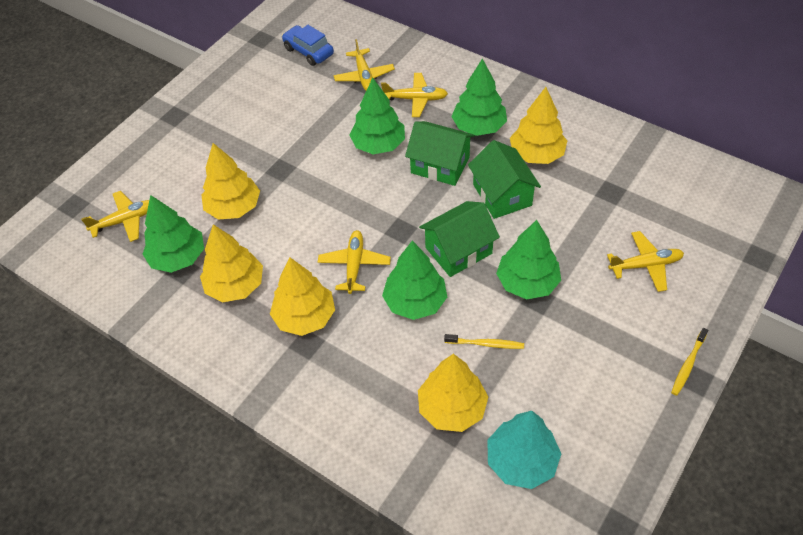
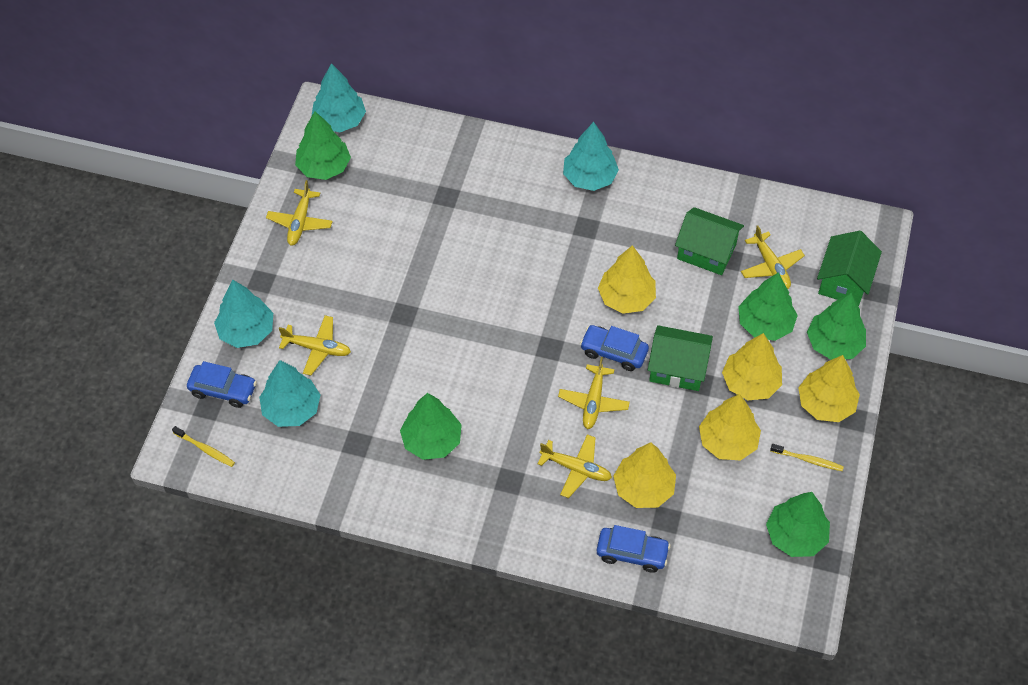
blue car: [282,25,334,66] = 1 -> [187,361,257,408] [580,325,649,371] [597,525,671,573] = 3
turquoise tree: [487,411,561,489] = 1 -> [214,280,273,348] [259,360,321,427] [311,63,366,132] [563,122,619,191] = 4

